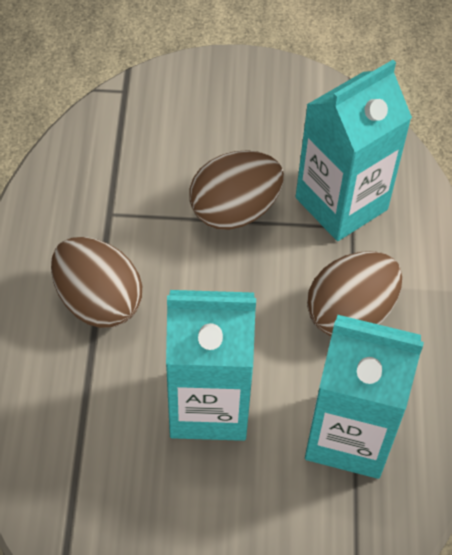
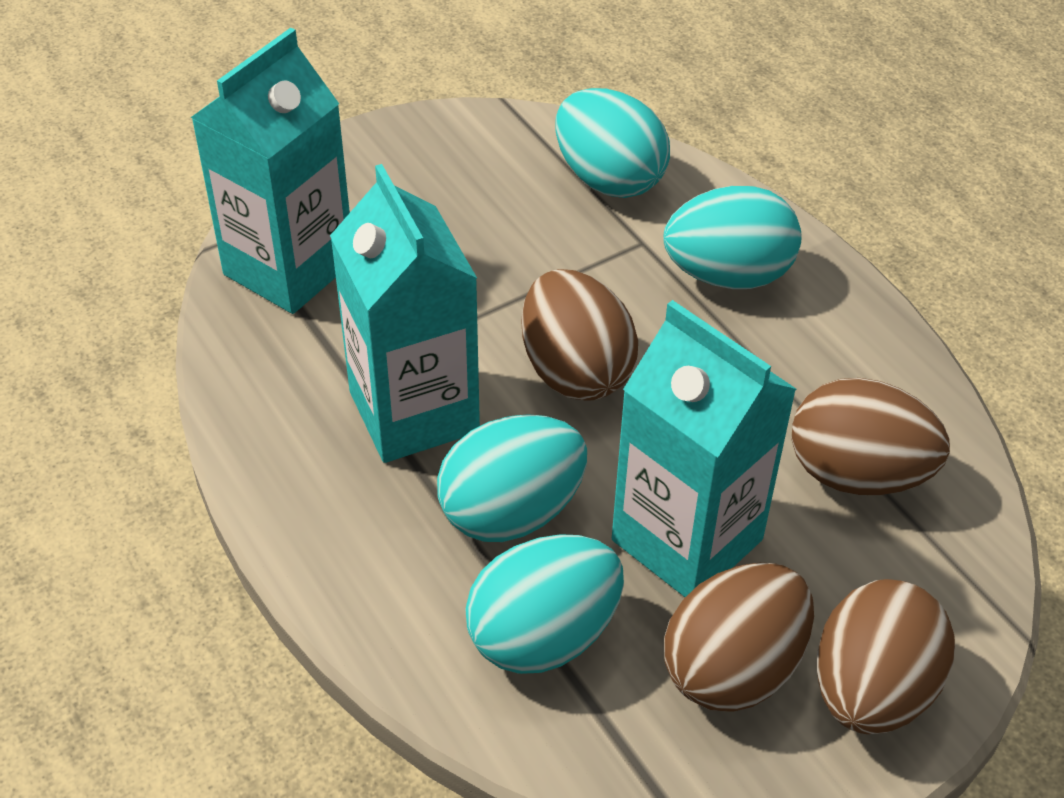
brown egg: [51,237,142,328] [189,150,284,230] [307,251,402,336] = 3 -> [521,269,638,401] [664,562,814,712] [792,378,950,495] [817,579,955,734] = 4
turquoise egg: none = 0 -> [437,414,587,542] [465,534,624,674] [555,88,670,198] [664,186,801,289] = 4

